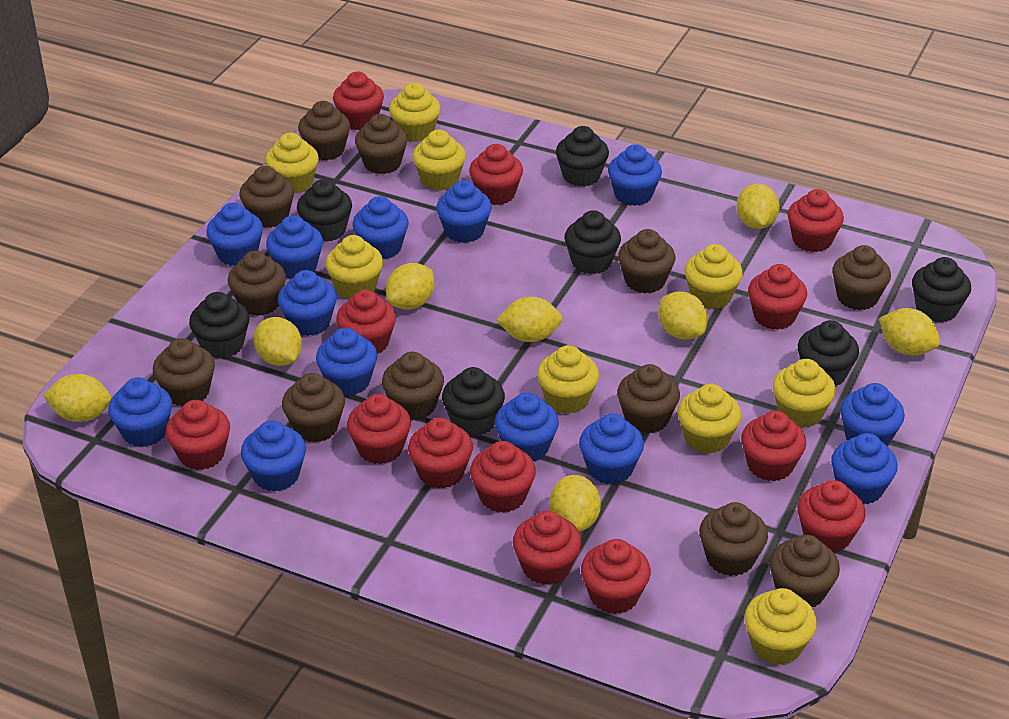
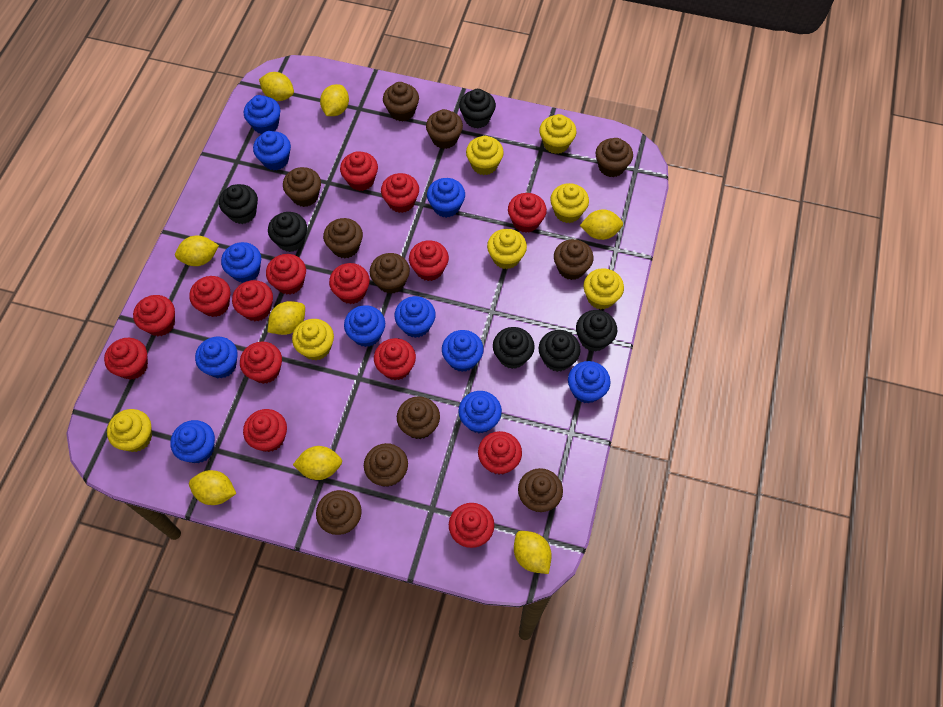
black cupcake: [189,292,249,358] [297,179,352,242] [442,367,505,436] [556,126,609,187] [564,210,621,274] [798,320,859,387] [912,257,971,323] = 7 -> [219,184,258,224] [268,212,307,252] [459,89,496,128] [493,327,535,369] [539,330,581,372] [576,310,617,352] = 6
blue cupcake: [108,377,172,447] [206,203,263,266] [241,420,306,492] [266,215,323,279] [278,270,337,336] [316,328,378,396] [352,196,409,259] [436,180,492,243] [495,392,559,461] [579,414,644,484] [608,144,662,206] [831,433,898,504] [840,383,905,447] = 13 -> [170,420,215,463] [195,336,237,379] [221,242,261,283] [244,95,280,134] [253,131,291,171] [344,305,385,347] [394,296,436,338] [427,178,465,218] [442,330,484,372] [458,391,502,433] [568,361,611,403] = 11
brown cupcake: [153,338,215,407] [227,251,286,316] [239,166,294,228] [282,373,345,443] [298,101,350,161] [355,114,408,174] [382,352,444,420] [617,364,680,434] [618,229,675,293] [699,502,768,576] [770,535,840,607] [832,245,891,310] = 12 -> [283,167,321,207] [316,490,362,535] [323,218,363,258] [364,443,408,487] [370,253,410,294] [383,82,419,122] [397,396,440,439] [426,109,463,149] [518,468,563,512] [554,239,594,280] [595,138,633,177] = 11
red cupcake: [165,400,230,470] [333,72,384,130] [336,290,396,354] [347,394,411,464] [408,418,473,489] [469,144,523,205] [470,441,536,513] [513,511,581,585] [581,539,651,614] [741,411,806,481] [748,264,807,330] [787,189,844,252] [797,480,866,553] = 13 -> [104,338,148,380] [133,295,175,336] [189,276,230,317] [232,280,273,322] [240,342,282,384] [243,409,287,452] [266,254,306,295] [329,263,370,304] [340,151,378,191] [374,338,416,380] [381,173,419,213] [409,240,449,281] [449,503,494,548] [478,431,522,475] [508,193,547,233] = 15
yellow cupcake: [265,133,319,193] [325,235,383,299] [389,83,441,142] [413,130,466,190] [537,345,599,414] [677,384,741,454] [685,244,743,309] [744,588,817,665] [773,359,836,428] = 9 -> [107,409,152,452] [292,319,334,360] [466,136,504,175] [487,229,527,269] [539,114,577,154] [550,183,589,223] [583,268,624,310] = 7

